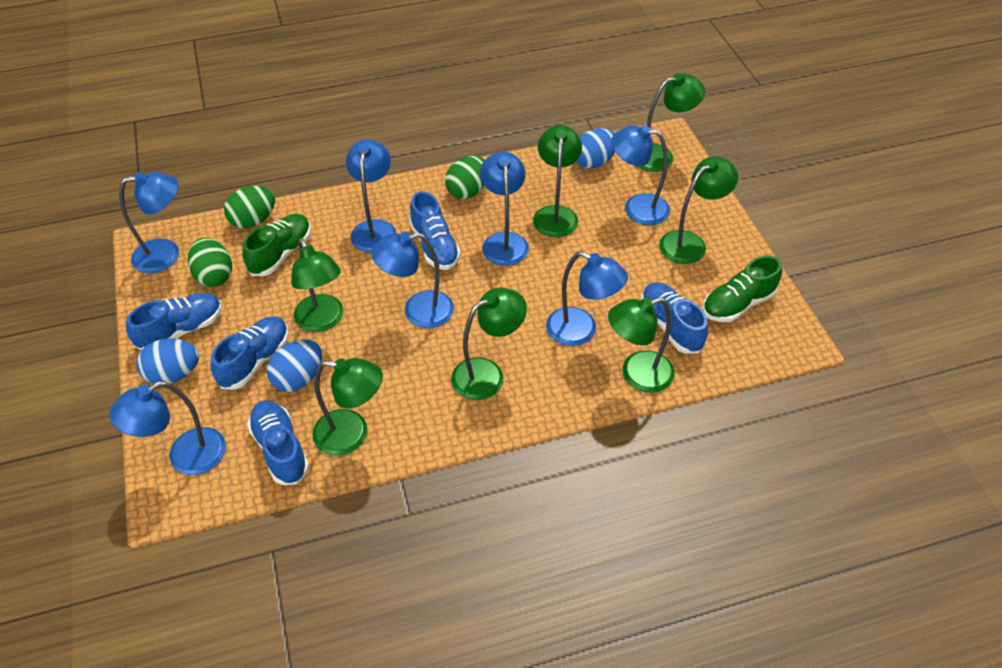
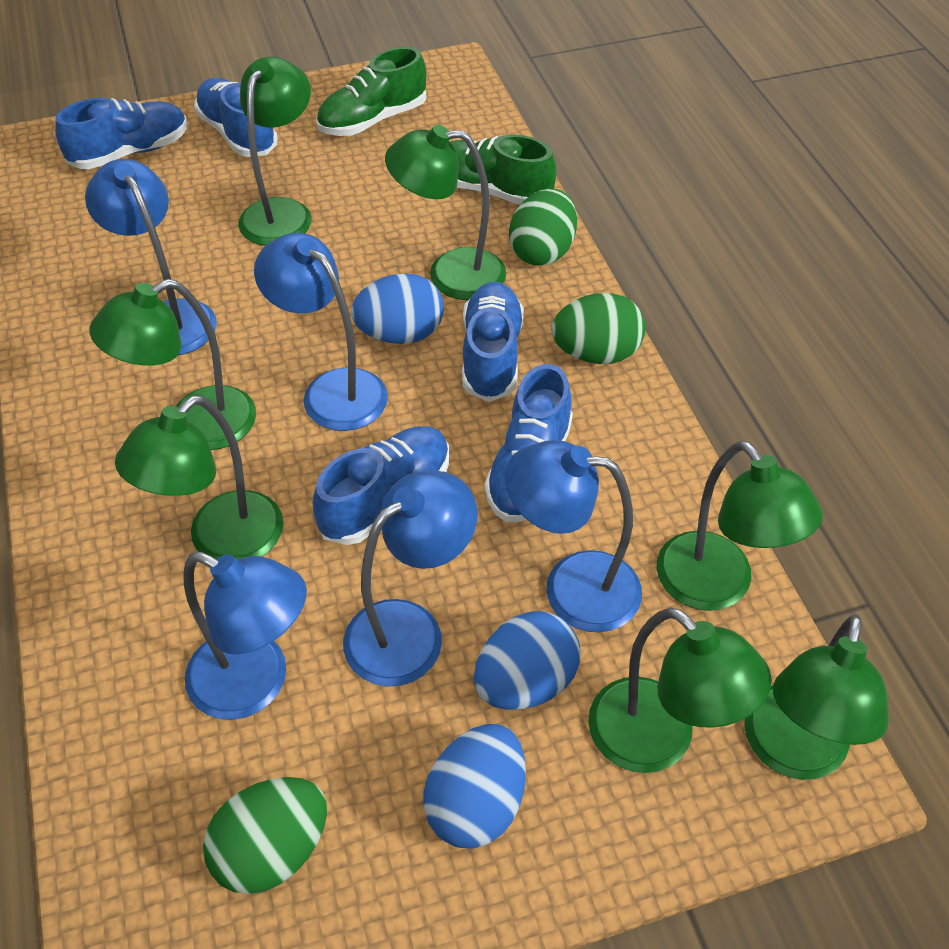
blue lamp: [109,381,226,475] [119,172,179,273] [346,139,397,253] [371,231,454,328] [480,151,529,266] [546,251,628,346] [611,125,670,225] = 7 -> [85,159,217,355] [183,552,307,720] [254,233,388,431] [343,471,477,687] [505,440,642,632] = 5

